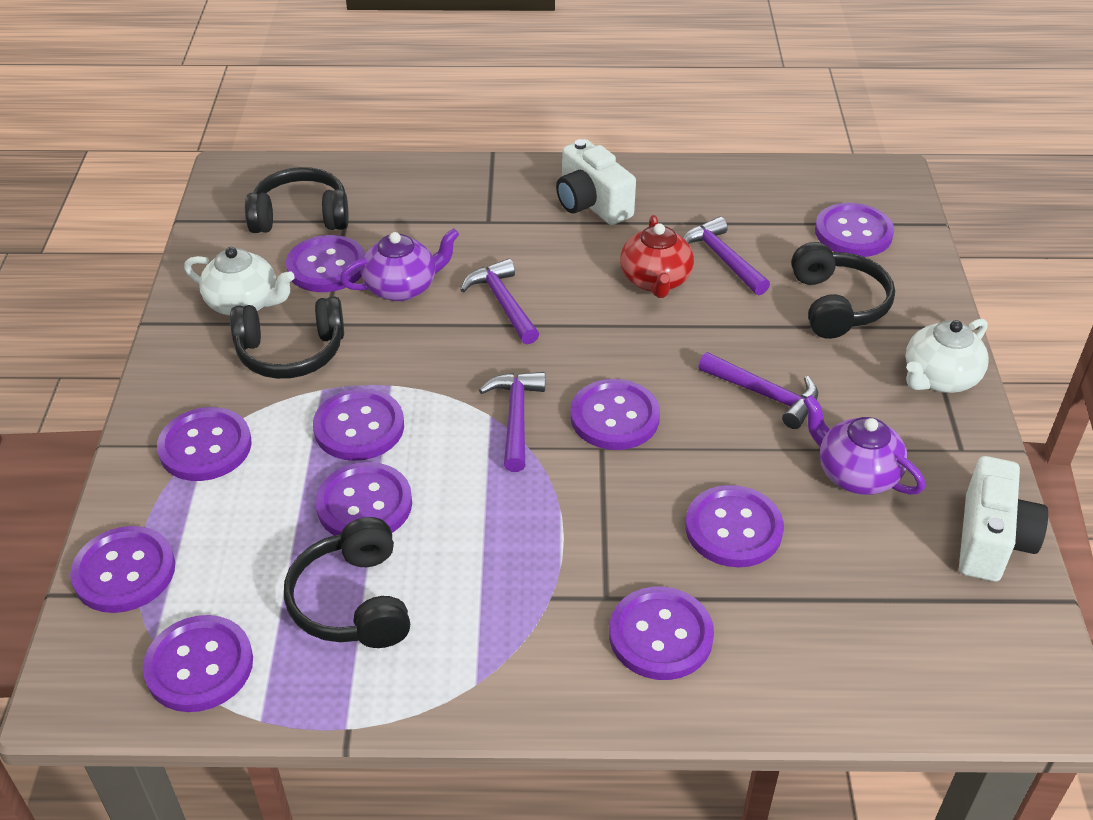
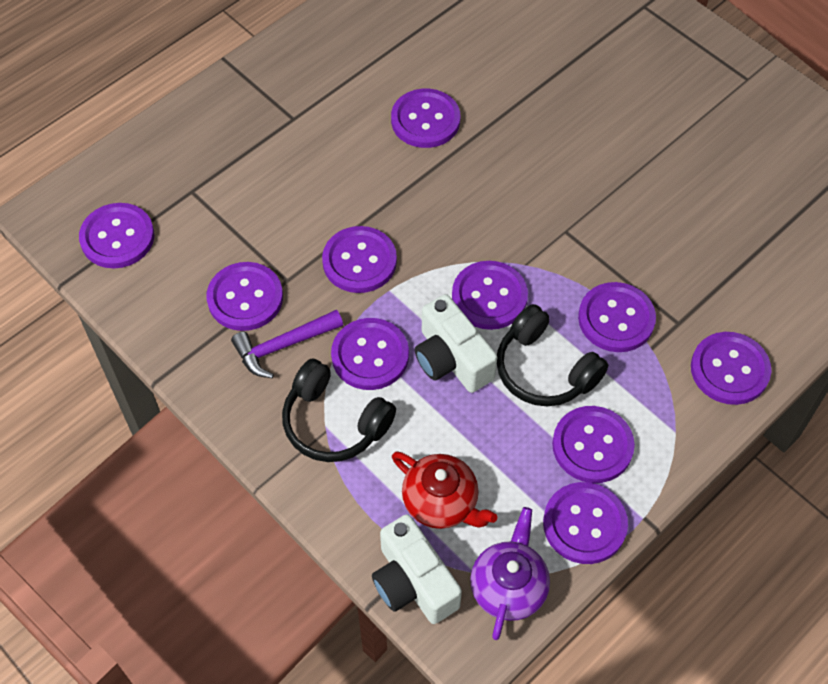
black headphones: [230,296,344,379] [245,167,349,233] [284,517,410,648] [791,242,895,339] = 4 -> [282,359,396,462] [497,304,608,406] = 2
purple hammer: [460,259,539,345] [479,372,545,472] [683,216,770,295] [698,352,818,429] = 4 -> [231,310,343,378] = 1
purple teapot: [340,228,459,301] [803,395,925,495] = 2 -> [470,507,550,640] = 1
white teapot: [184,247,295,316] [906,318,989,393] = 2 -> none = 0

